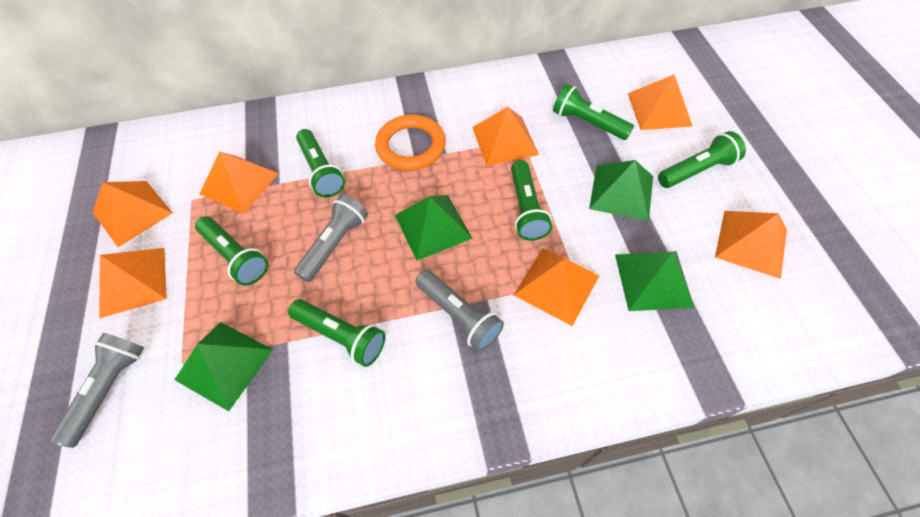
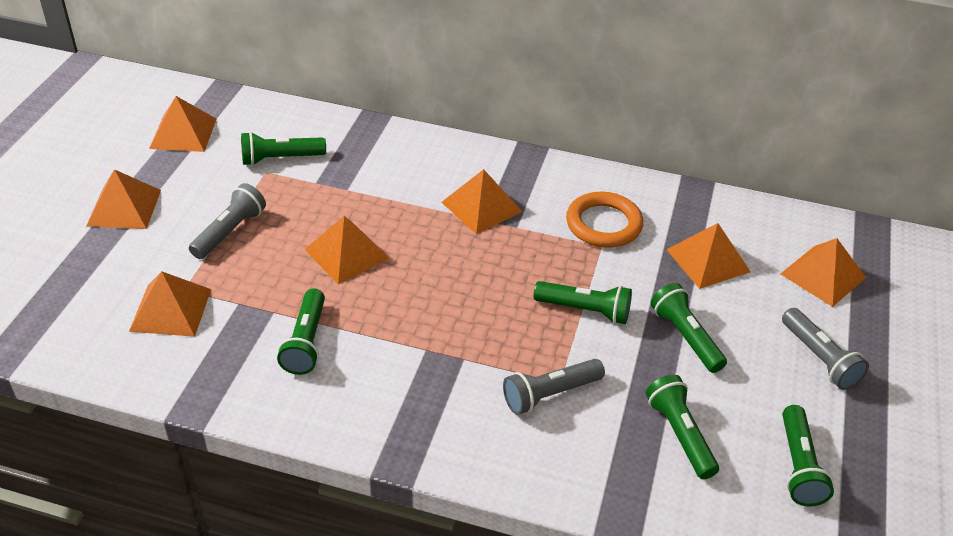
green pyramid: [174,322,273,411] [395,195,473,261] [589,160,653,221] [615,251,694,311] = 4 -> none = 0

